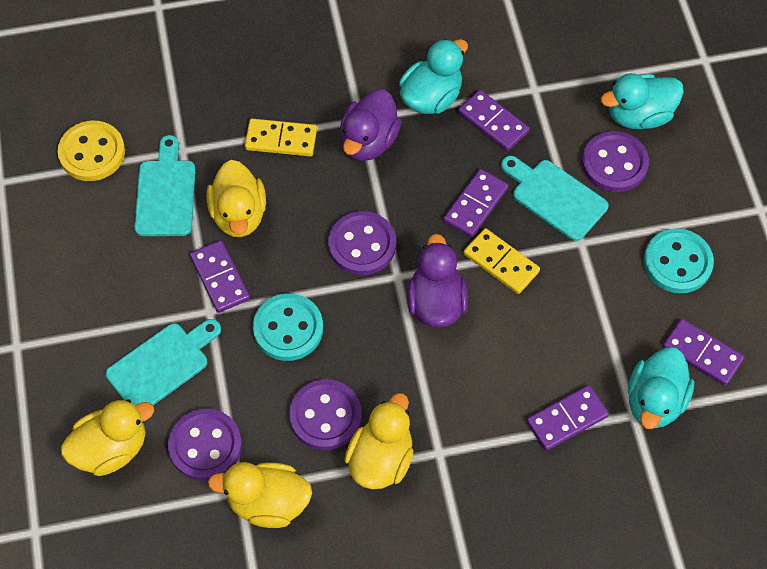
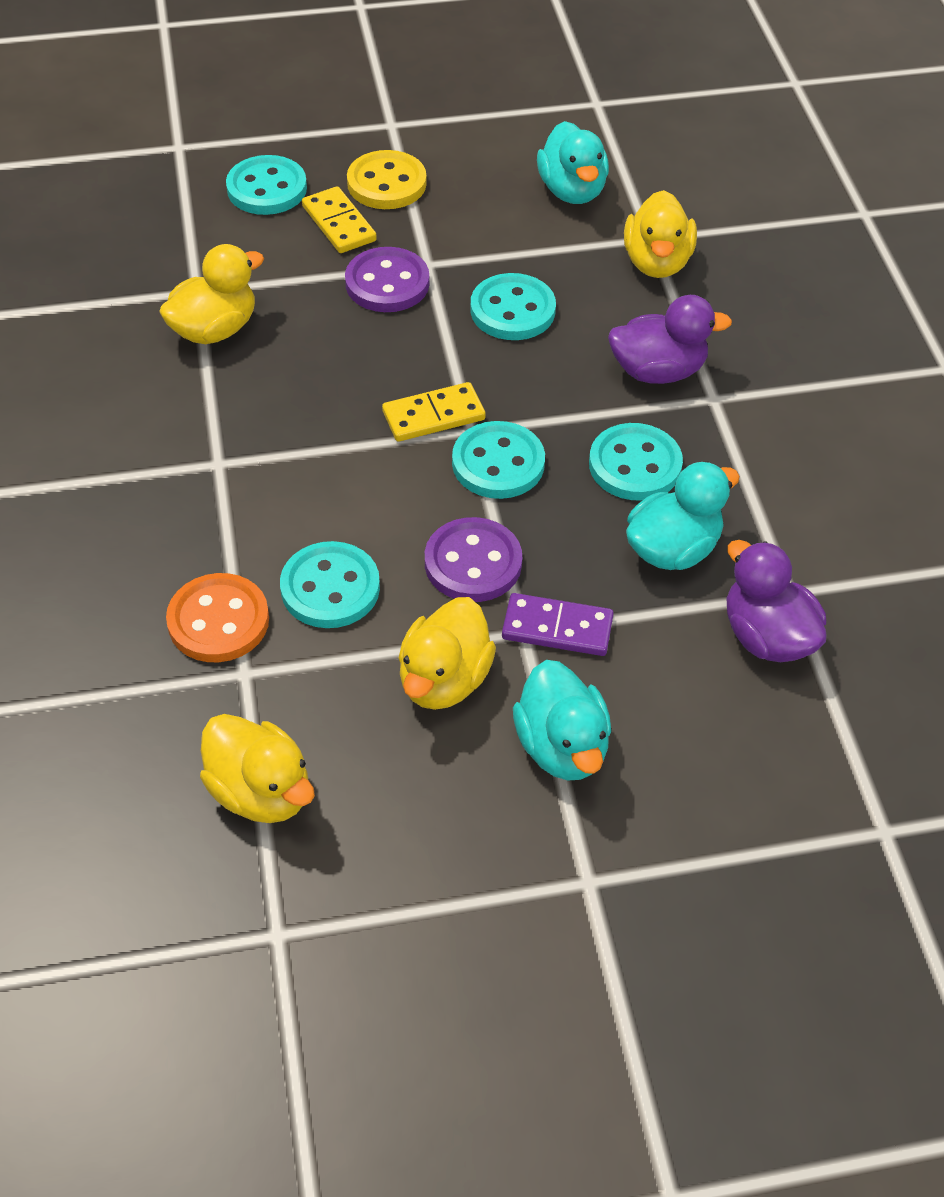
orange button: none = 0 -> [166,573,269,662] = 1
purple button: [168,409,242,481] [289,379,361,450] [328,211,396,275] [582,131,649,192] = 4 -> [345,247,430,312] [425,517,522,602] = 2
purple domino: [190,240,250,313] [443,169,508,237] [458,90,529,151] [526,385,609,451] [662,319,744,386] = 5 -> [502,593,614,656] = 1
turquoise button: [253,294,323,361] [643,228,714,293] = 2 -> [226,155,307,215] [280,541,380,628] [452,421,545,499] [470,273,556,340] [589,423,683,501] = 5
turquoise cutting board: [106,319,221,405] [134,135,196,236] [501,156,608,241] = 3 -> none = 0

